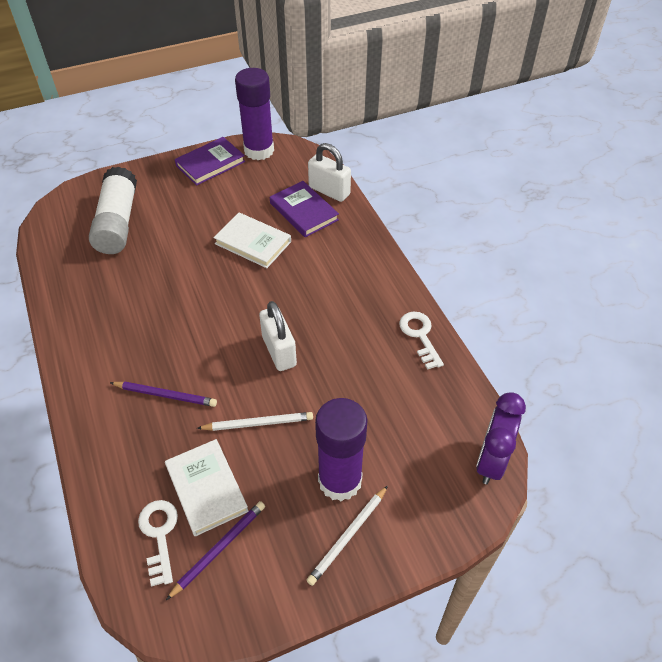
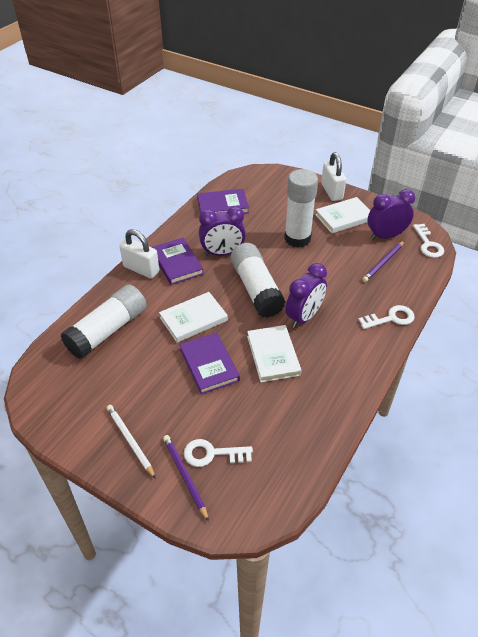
purple book: [175,137,245,186] [270,181,339,237] = 2 -> [152,238,204,285] [180,332,240,394] [197,189,249,214] = 3
purple clock: [476,392,526,484] = 1 -> [199,207,246,256] [285,263,327,328] [368,189,415,240] = 3
purple glue stick: [235,68,274,160] [315,398,368,501] = 2 -> none = 0
white book: [165,439,249,536] [214,213,291,268] = 2 -> [159,292,228,343] [247,325,302,383] [315,197,370,233] = 3
white glue stick: [89,167,137,254] = 1 -> [61,285,147,359] [231,243,286,318] [284,169,318,248] = 3
white key: [138,500,178,587] [399,312,444,370] = 2 -> [184,439,253,467] [358,305,414,329] [413,224,444,258] = 3
white pencil: [197,412,313,431] [306,485,388,586] = 2 -> [107,405,156,479] = 1

